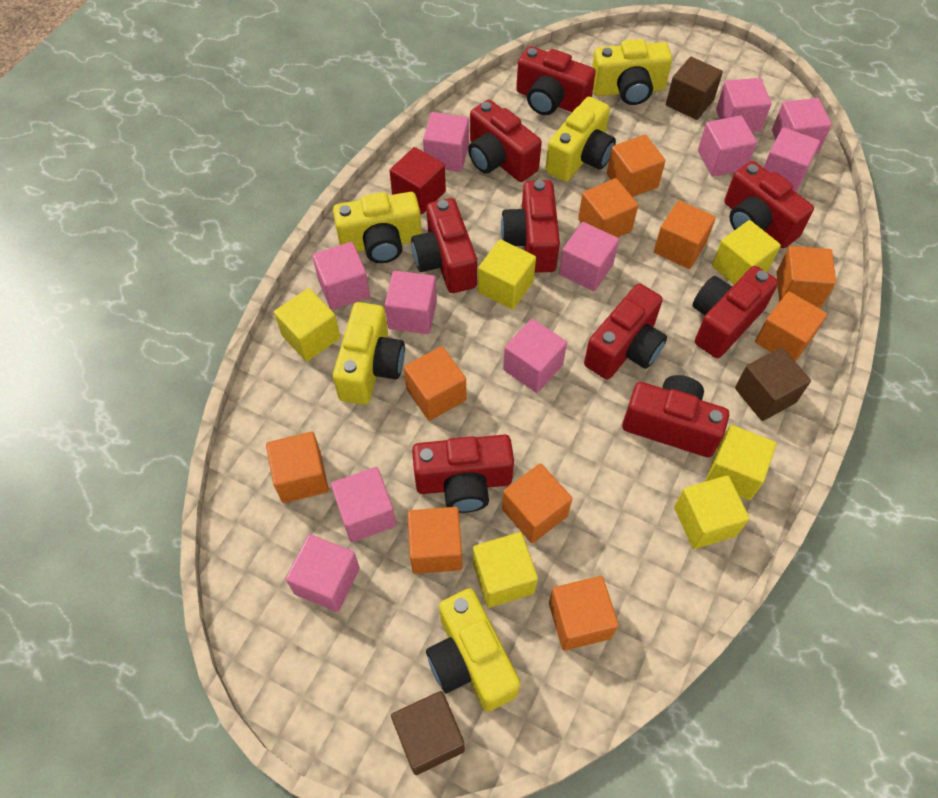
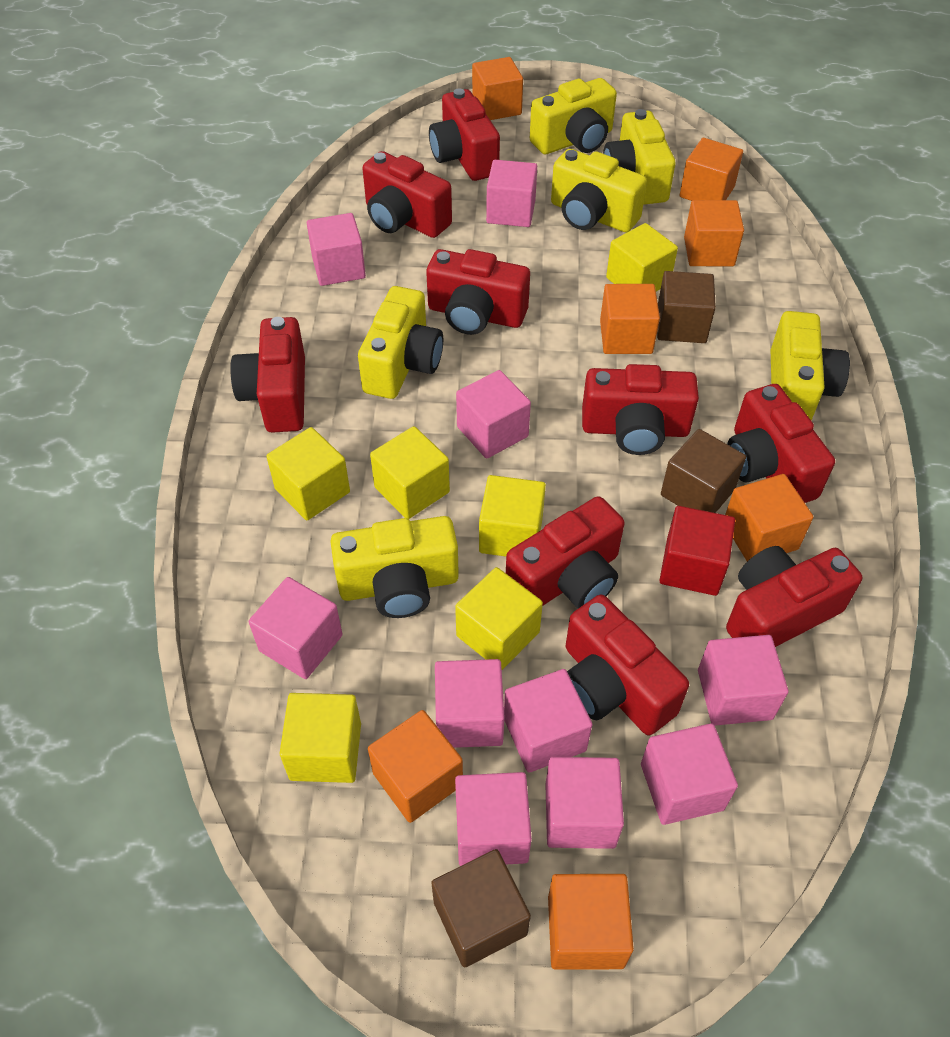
orange cube: [266,432,329,503] [404,346,466,421] [408,507,462,574] [502,463,572,543] [549,576,619,651] [578,178,638,238] [607,135,665,197] [654,200,716,269] [755,291,827,362] [777,246,836,307] = 10 -> [368,710,463,823] [472,57,523,120] [548,874,634,970] [600,284,660,354] [680,138,743,201] [684,200,744,266] [725,474,813,562] = 7
pink cube: [286,534,360,612] [312,242,370,310] [331,467,396,542] [385,271,437,334] [423,112,469,172] [503,319,567,393] [559,222,619,291] [698,115,757,177] [716,78,771,133] [763,127,820,192] [772,98,832,153] = 11 -> [249,577,343,679] [307,213,366,286] [435,659,505,748] [455,772,532,866] [456,370,531,459] [486,160,537,227] [504,669,592,773] [545,757,624,849] [641,723,738,825] [698,635,788,726] = 10
yellow camera: [333,192,422,263] [333,302,405,405] [426,588,520,712] [545,97,616,182] [592,39,672,105] = 5 -> [330,516,459,618] [358,286,443,399] [530,78,617,154] [551,149,647,232] [603,109,675,205] [771,311,850,421] = 6

